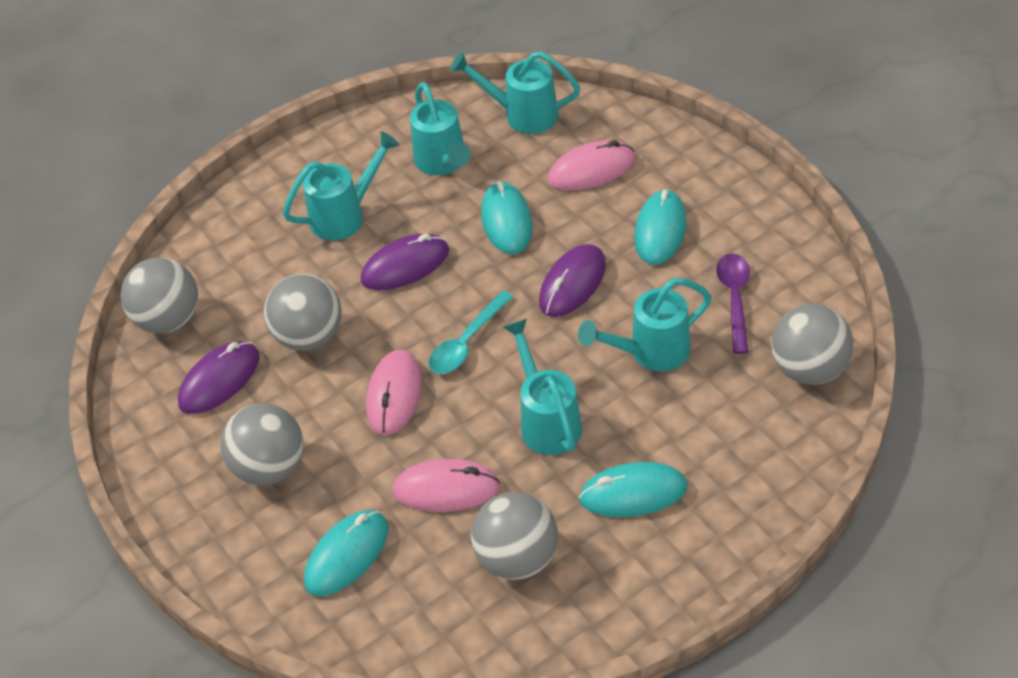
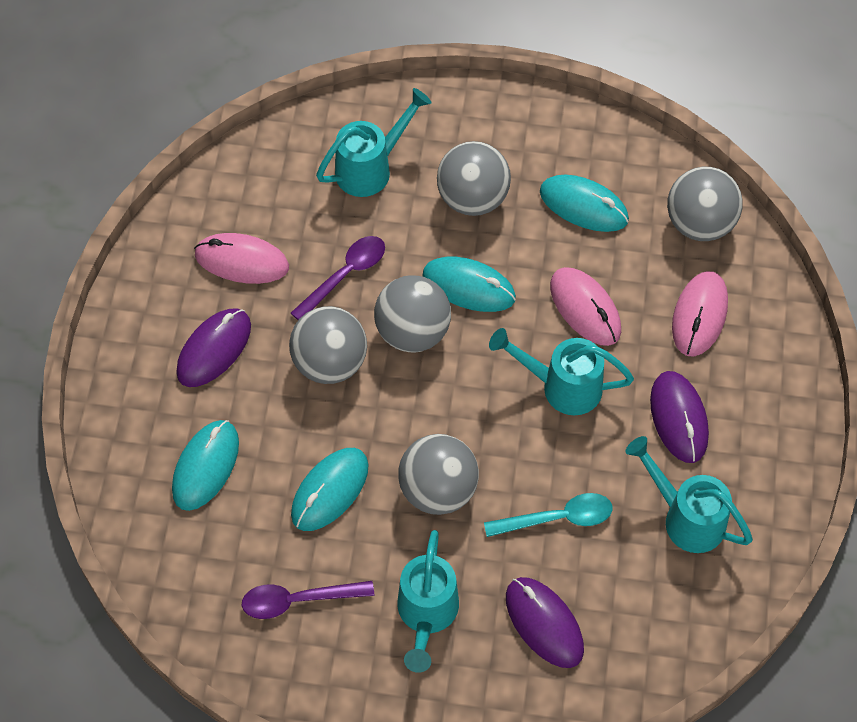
purple spoon: [716,253,750,354] = 1 -> [241,581,374,619] [291,236,385,320] = 2
turquoise watering can: [283,131,400,241] [410,82,471,175] [450,51,580,134] [503,319,582,455] [578,278,712,371] = 5 -> [316,88,432,197] [397,530,459,673] [489,328,634,415] [625,436,753,553] = 4

